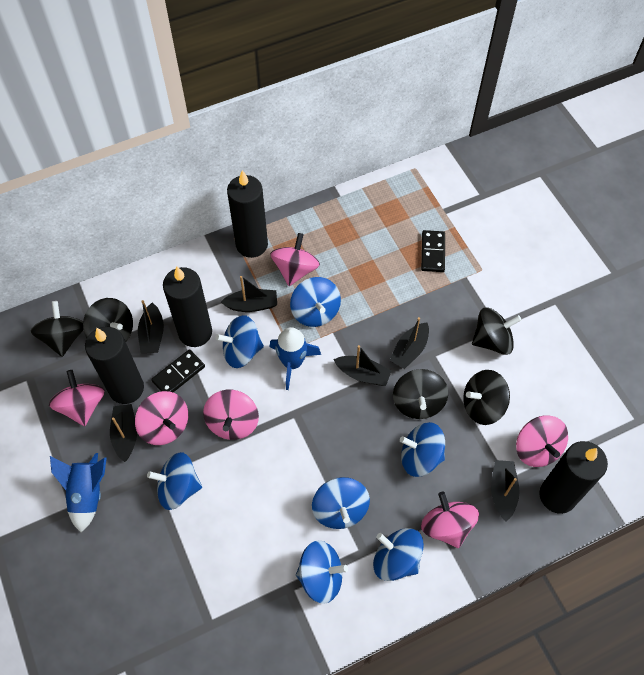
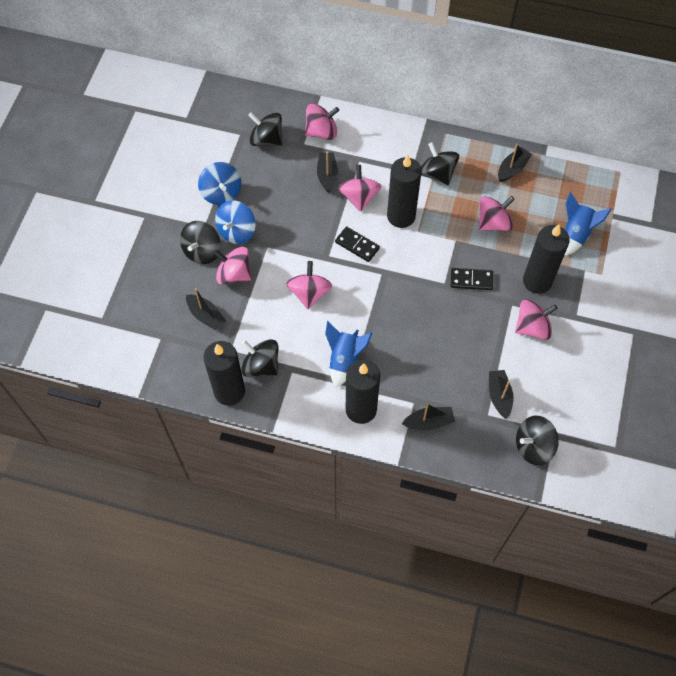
black boat: [110,404,137,462] [138,300,164,353] [221,276,277,312] [333,345,392,386] [390,317,429,369] [491,460,520,522] = 6 -> [186,288,226,330] [317,152,338,193] [402,403,455,430] [489,370,514,419] [498,144,532,182] = 5
blue spinning top: [147,452,202,510] [215,315,264,368] [290,277,341,327] [296,540,348,604] [312,477,370,529] [373,528,424,581] [400,422,445,477] = 7 -> [198,162,241,205] [215,200,256,244] = 2

